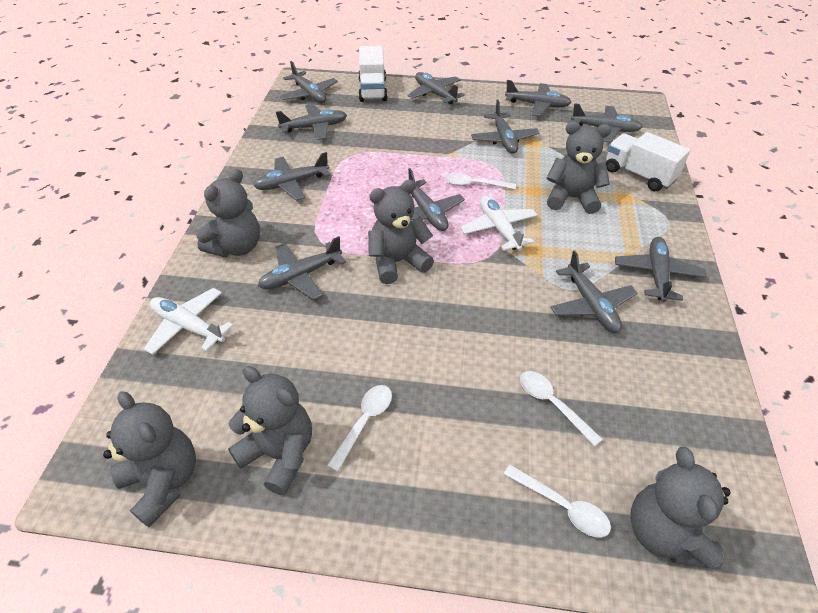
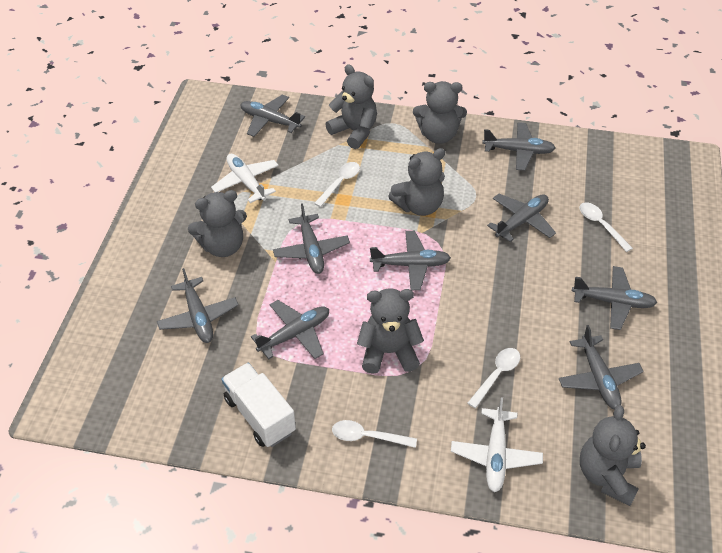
grey plane: [253,152,331,201] [258,236,346,300] [276,104,347,140] [280,61,338,103] [398,168,465,231] [408,72,465,104] [471,100,540,154] [505,80,572,116] [551,251,637,333] [571,103,643,142] [615,237,706,302] = 11 -> [157,268,238,343] [240,95,305,137] [251,300,329,359] [273,203,350,274] [370,231,451,290] [482,122,556,171] [487,194,556,242] [559,325,644,410] [572,266,657,330] = 9
white truck: [358,46,388,102] [606,132,690,191] = 2 -> [221,363,296,447] = 1

